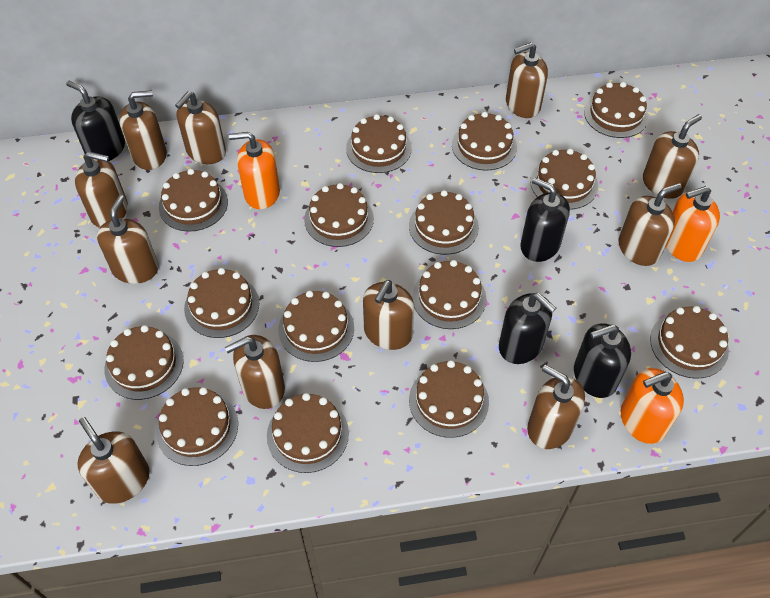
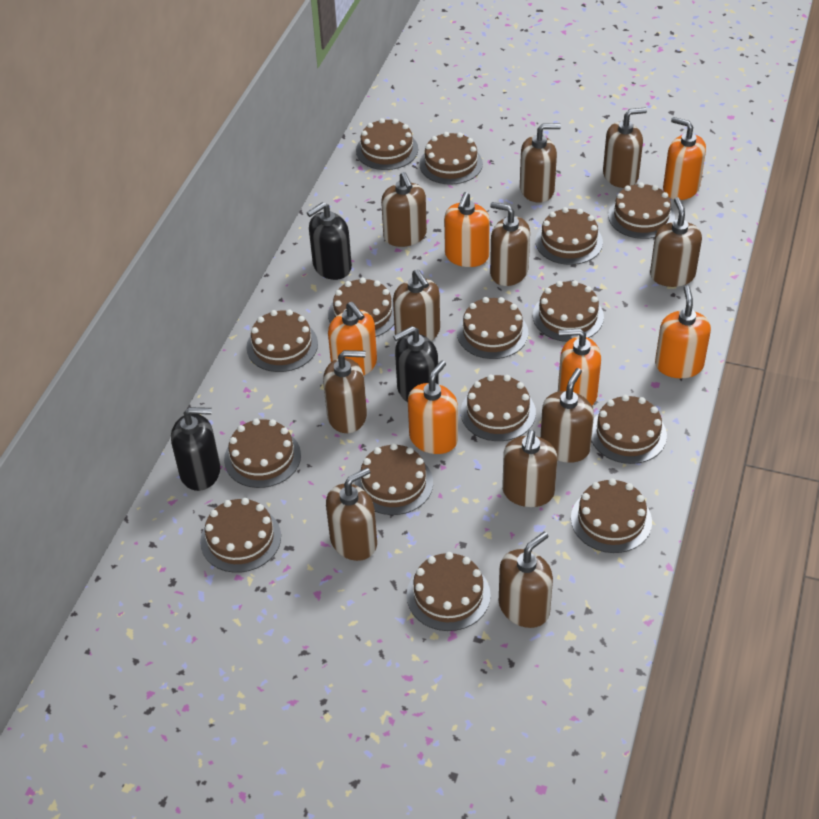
black soap dispenser: [66,81,125,161] [499,293,556,364] [520,177,570,262] [574,323,631,398] = 4 -> [171,407,220,491] [307,202,352,280] [393,326,439,402] = 3
orange soap dispenser: [229,132,280,209] [621,368,684,444] [666,186,720,262] = 3 -> [328,302,377,376] [408,361,458,454] [444,192,490,267] [558,328,601,406] [655,286,711,378] [663,117,706,200] = 6

